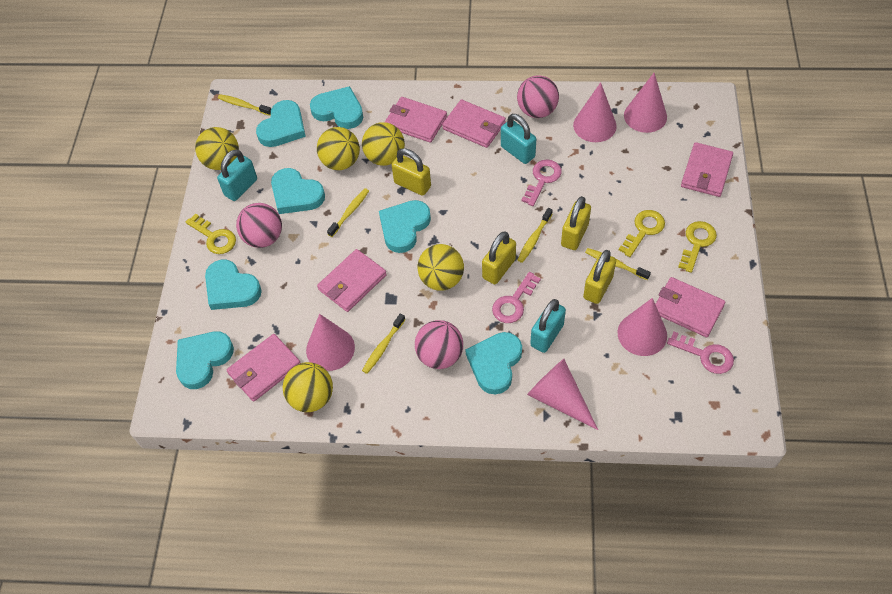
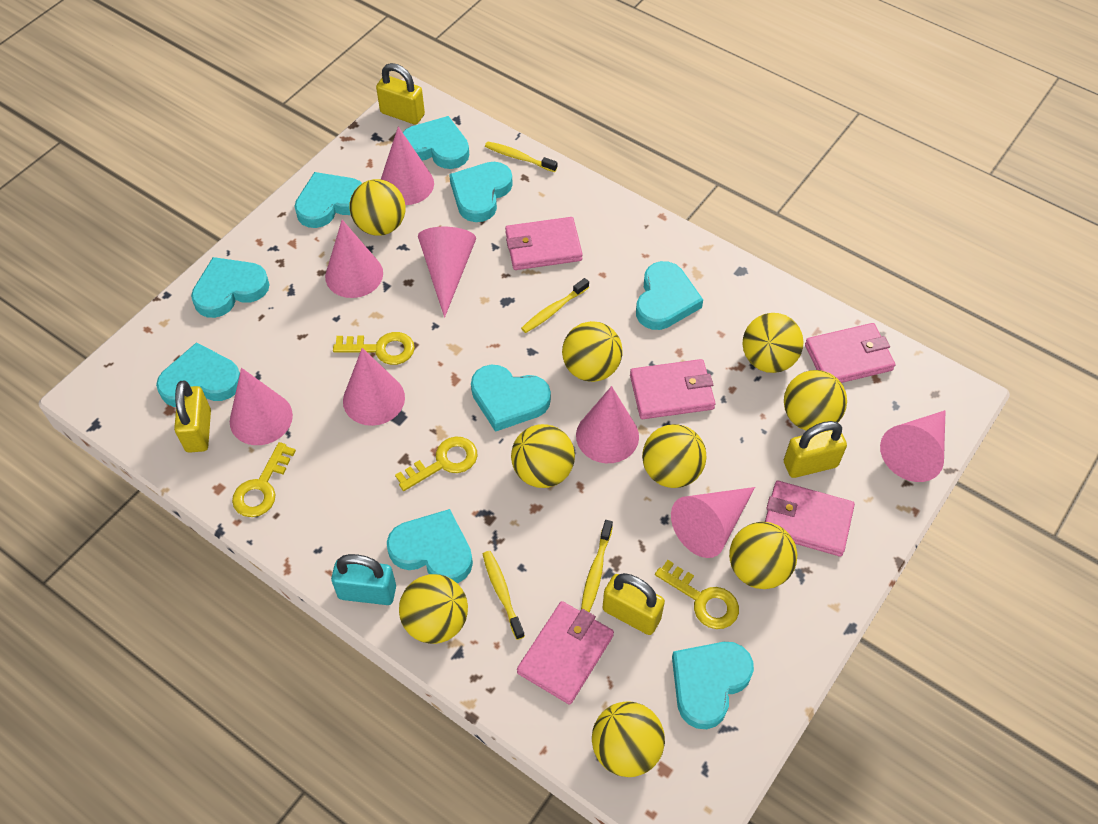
pink ball: [236,203,282,248] [415,320,463,369] [517,75,559,118] = 3 -> none = 0
pink cone: [306,314,355,371] [527,359,598,430] [573,82,617,142] [617,298,667,356] [624,73,667,133] = 5 -> [230,368,293,445] [325,220,383,298] [343,348,405,426] [381,127,434,205] [418,227,476,318] [576,386,639,463] [671,487,755,558] [880,410,946,482] = 8
pink key: [492,272,541,323] [521,159,562,206] [667,332,734,374] = 3 -> none = 0
pink wallet: [227,334,300,402] [317,249,387,312] [385,97,447,143] [442,99,506,148] [655,277,725,337] [681,142,733,197] = 6 -> [505,217,583,270] [517,601,614,705] [630,359,716,419] [765,481,855,557] [805,323,895,383] = 5
turquoise heart: [176,332,234,389] [205,260,262,310] [256,100,306,147] [271,168,325,214] [310,86,363,129] [379,200,431,253] [465,332,522,395] = 7 -> [156,342,240,407] [191,257,270,318] [294,172,362,228] [387,509,473,583] [403,116,469,169] [449,162,513,222] [471,365,551,432] [636,261,703,330] [672,642,754,729] = 9
turquoise padlock: [217,149,257,201] [501,114,536,164] [530,299,566,353] = 3 -> [331,554,396,605] = 1
yellow ball: [195,127,239,170] [283,362,333,412] [317,127,360,170] [362,122,405,166] [418,244,464,291] = 5 -> [349,179,406,236] [399,574,468,644] [511,424,575,488] [562,321,623,382] [592,701,665,777] [642,424,707,488] [729,522,798,589] [743,313,804,373] [784,370,847,431] = 9
yellow key: [186,214,236,254] [619,210,665,257] [678,221,717,273] = 3 -> [232,442,296,517] [333,332,415,365] [395,436,478,491] [655,560,739,629] = 4
yellow toothbrush: [218,94,271,116] [327,188,369,237] [362,313,405,374] [518,208,553,263] [585,248,651,280] = 5 -> [483,551,525,640] [485,141,557,172] [521,278,589,333] [581,520,613,612] = 4

